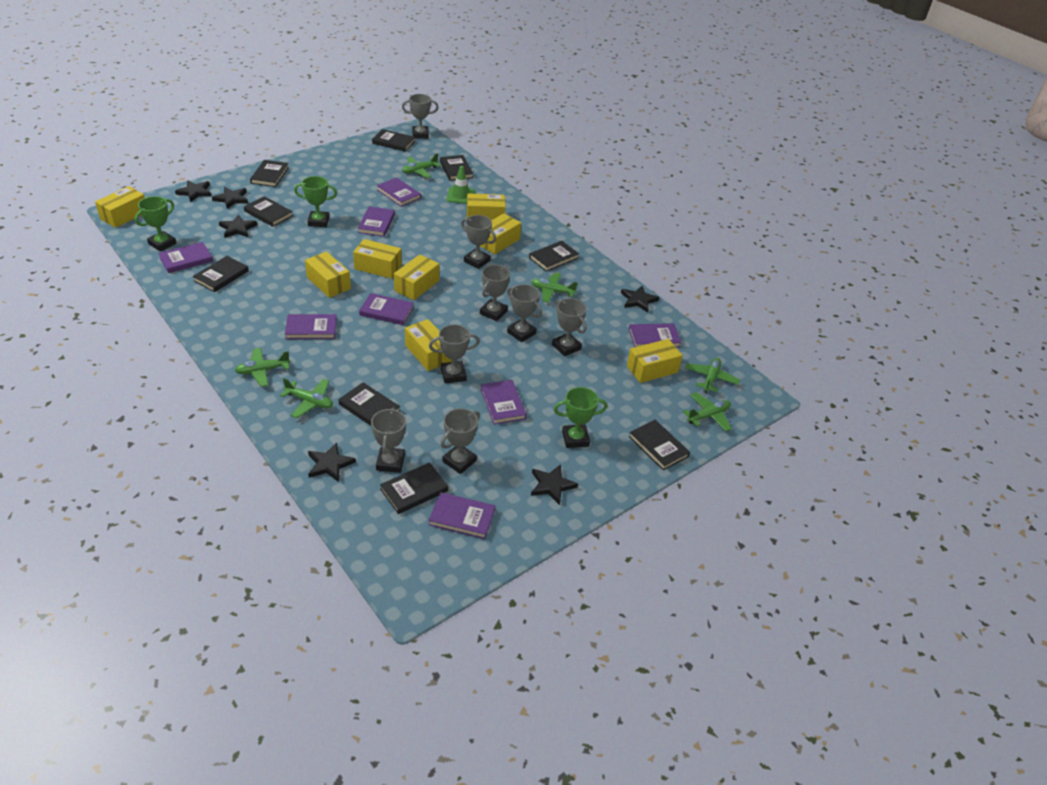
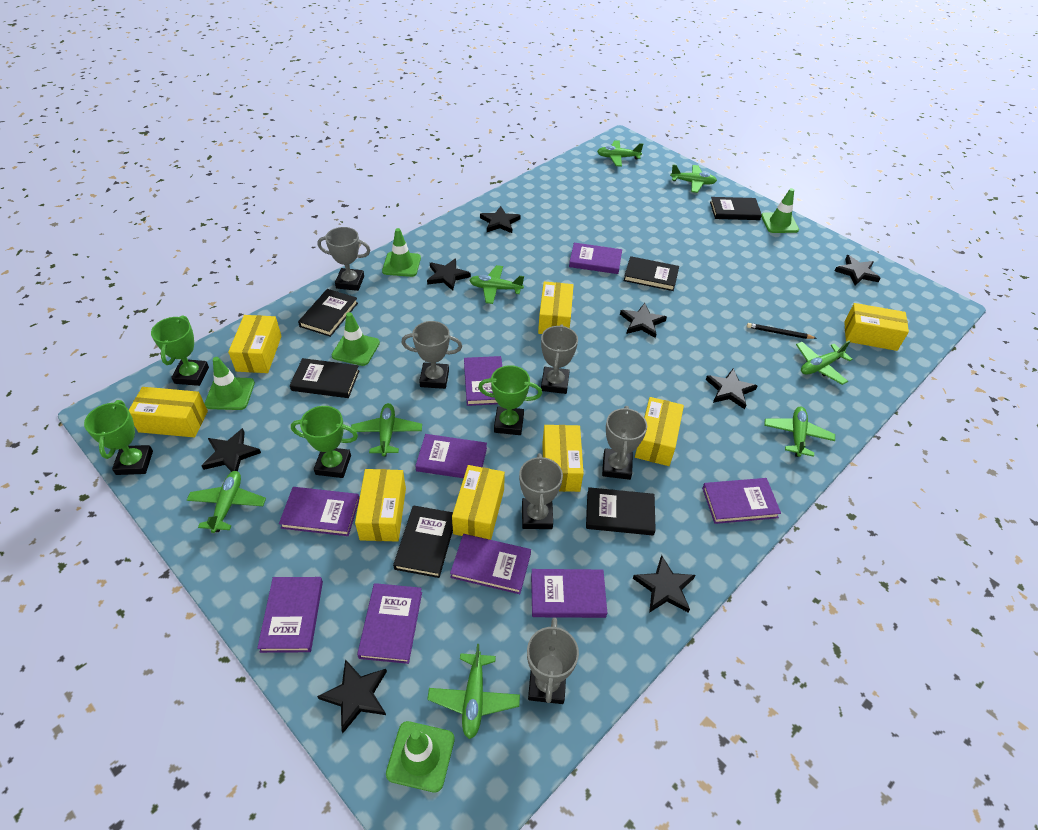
black book: [192,256,249,292] [244,196,293,227] [250,160,289,187] [338,382,400,426] [372,129,415,152] [380,462,448,514] [440,155,473,181] [529,241,579,272] [629,420,690,470] = 9 -> [289,358,360,398] [298,289,358,337] [393,505,453,578] [586,487,656,536] [624,256,679,291] [710,197,762,220] = 6
black pencil: none = 0 -> [747,323,817,339] = 1
black star: [175,180,212,202] [212,187,248,209] [219,214,257,238] [308,442,356,482] [531,464,578,505] [621,286,659,313] = 6 -> [201,428,261,472] [317,659,387,733] [427,259,471,291] [480,206,521,233] [620,303,667,338] [633,555,696,613] [706,368,757,409] [835,255,881,286] = 8
green plane: [235,348,290,387] [280,378,333,418] [402,153,440,178] [531,272,578,303] [683,392,732,431] [685,358,740,393] = 6 -> [187,471,266,533] [351,403,422,457] [427,644,520,739] [470,265,524,304] [597,140,643,167] [670,165,717,193] [764,406,835,457] [796,341,852,385] = 8
green traffic cone: [446,166,475,204] = 1 -> [205,357,255,410] [332,312,380,366] [382,228,421,277] [386,721,455,792] [761,188,799,233] = 5
green trophy: [135,196,177,252] [294,176,337,227] [554,387,607,448] = 3 -> [84,400,153,475] [151,315,209,386] [291,406,358,478] [478,365,542,435] = 4
grey trophy: [371,407,406,473] [402,94,439,139] [429,324,480,383] [441,408,480,474] [461,215,496,269] [480,264,510,321] [507,284,542,342] [552,298,587,356] = 8 -> [317,227,370,291] [401,321,462,389] [519,453,563,529] [527,618,579,704] [541,324,578,394] [602,406,647,480] = 6
purple book: [158,242,213,273] [285,314,337,339] [358,206,395,237] [359,293,414,325] [376,177,421,207] [428,492,495,539] [481,380,527,425] [629,323,681,348] = 8 -> [257,577,323,653] [279,487,359,536] [357,583,422,664] [415,434,487,478] [450,534,531,594] [464,356,502,406] [531,569,607,618] [569,243,622,274] [702,478,781,524] = 9

